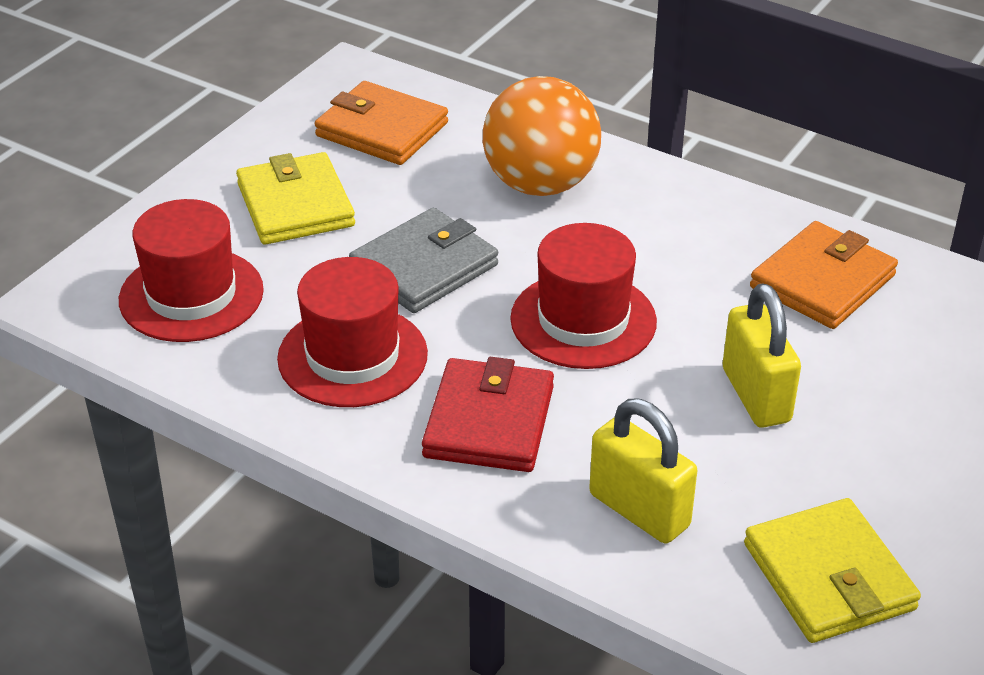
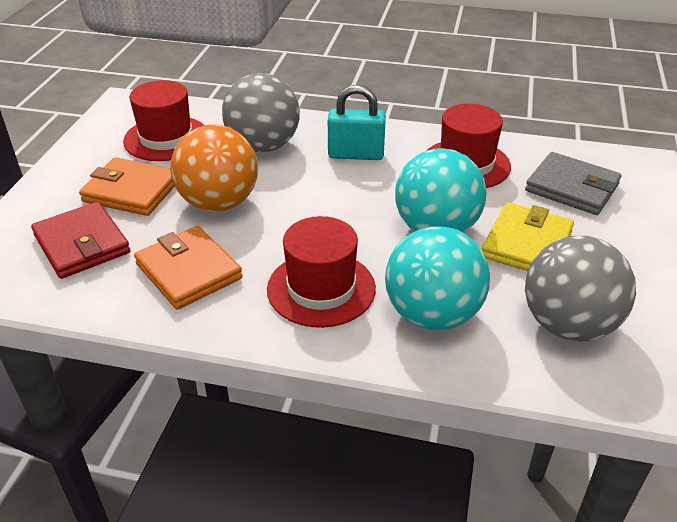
grey ball: none = 0 -> [222,73,300,152] [525,236,636,341] = 2
turquoise ball: none = 0 -> [385,227,490,330] [395,148,487,233] = 2
turquoise padlock: none = 0 -> [328,85,386,160] = 1
yellow padlock: [589,399,697,543] [722,283,801,428] = 2 -> none = 0
yellow wallet: [236,152,355,245] [744,498,921,643] = 2 -> [482,202,574,271] = 1

